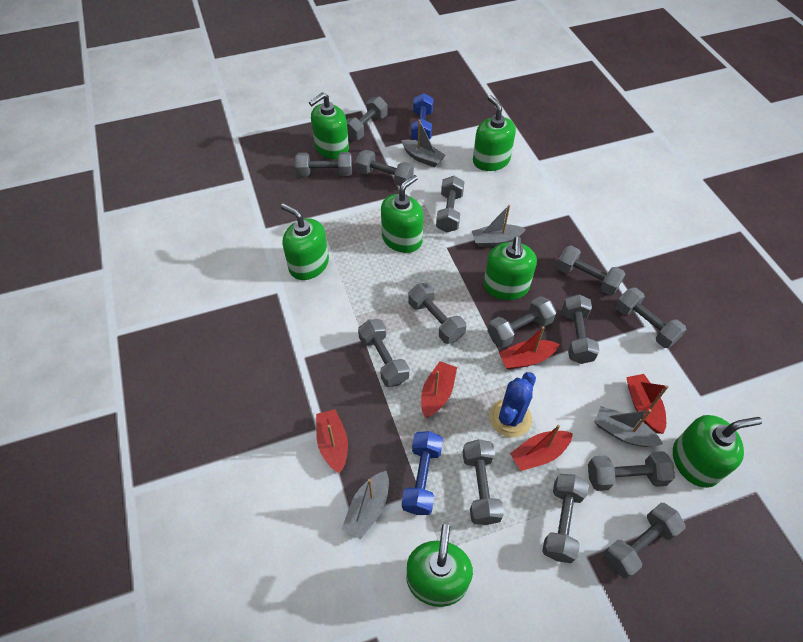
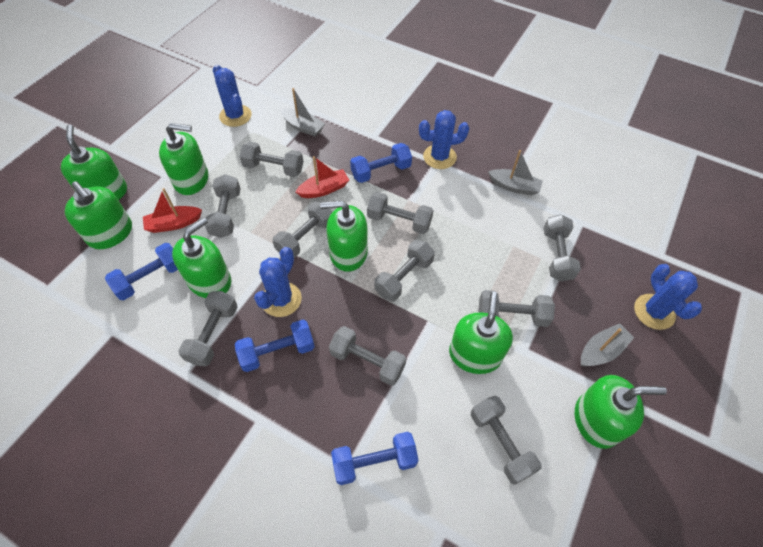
blue cactus: [489,372,536,438] = 1 -> [213,64,252,127] [254,247,302,317] [419,110,469,169] [634,264,702,330] = 4
blue dumbbell: [402,431,443,515] [411,93,433,141] = 2 -> [105,243,178,300] [235,320,315,372] [331,432,419,485] [350,143,412,183] = 4
grey boat: [342,471,389,539] [401,120,446,167] [472,205,526,247] [594,406,663,447] = 4 -> [280,88,325,136] [488,150,543,195] [581,323,634,366] = 3
grey dumbbell: [295,152,352,177] [346,97,388,141] [356,150,414,186] [358,319,409,387] [408,283,466,344] [436,176,464,233] [463,439,504,525] [488,296,556,348] [542,474,589,563] [556,246,625,295] [562,294,600,364] [588,451,675,491] [604,503,686,579] [615,288,687,348] = 14 -> [178,291,237,366] [205,174,241,238] [239,142,303,177] [272,201,333,258] [329,326,406,386] [367,192,434,234] [374,240,435,302] [471,396,542,485] [478,290,555,327] [544,214,581,282] = 10
red boat: [316,409,348,473] [421,361,457,418] [499,326,559,370] [510,425,573,471] [626,374,669,434] = 5 -> [143,188,202,233] [295,156,349,198] = 2

